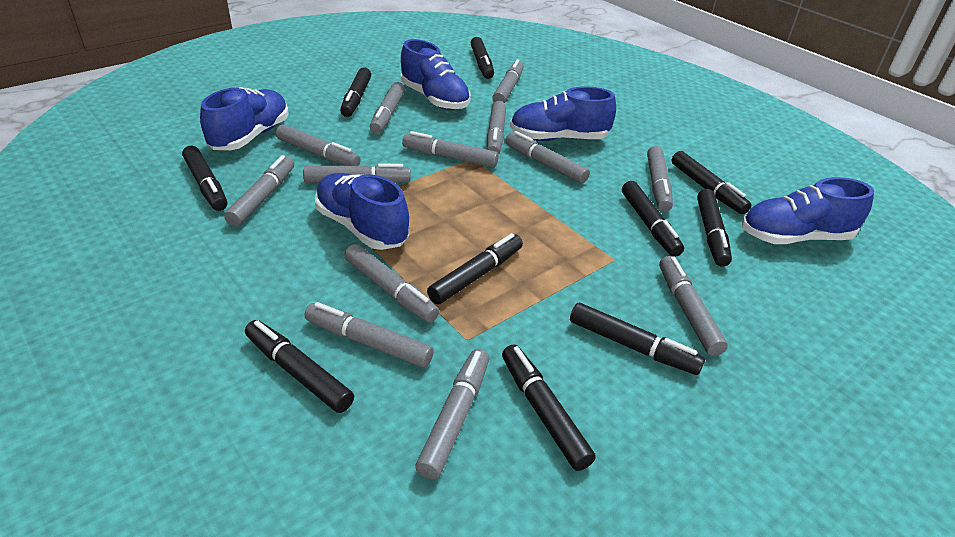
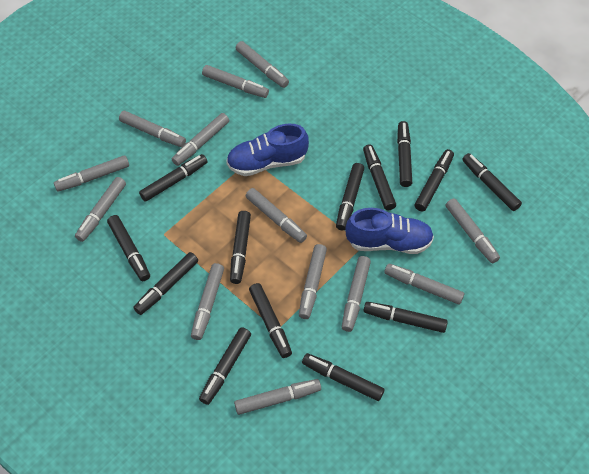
black marker: [182,146,227,211] [245,320,354,413] [340,67,371,117] [427,233,523,304] [471,37,494,79] [502,344,596,471] [570,303,705,375] [622,181,684,257] [672,151,751,214] [697,189,732,267] = 10 -> [107,215,150,281] [133,252,198,315] [139,154,207,202] [199,327,251,405] [230,211,251,284] [249,283,292,358] [302,353,384,401] [336,163,364,230] [363,144,396,210] [363,302,448,333] [397,121,412,187] [415,149,454,211] [462,153,522,211] = 13
blue shoe: [200,87,289,150] [315,173,409,250] [401,39,471,110] [510,86,616,141] [742,177,874,244] = 5 -> [226,124,309,176] [345,208,434,254] = 2

